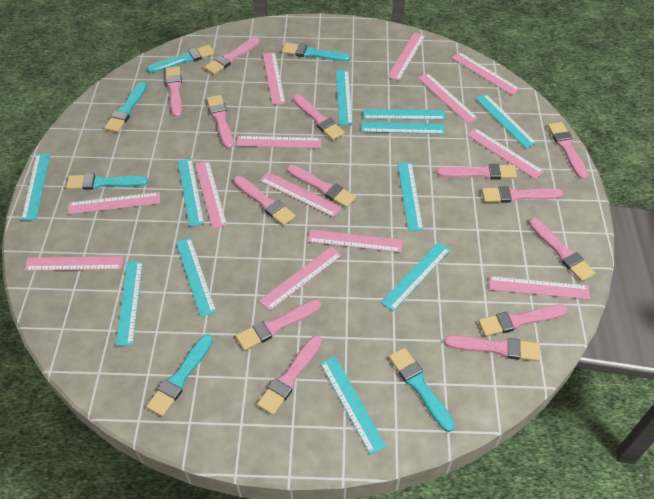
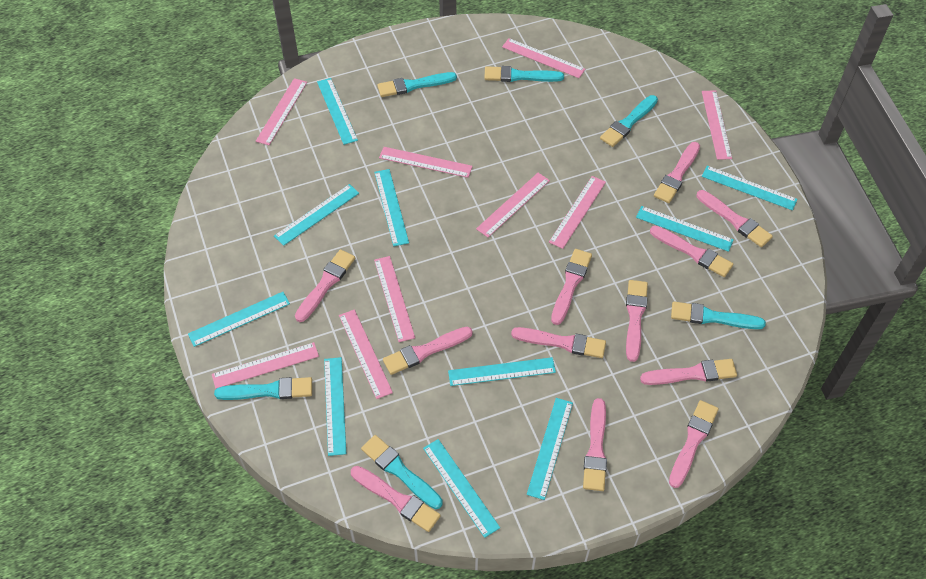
pink brush: [165,66,182,117] [204,37,260,75] [207,95,233,149] [233,176,296,226] [236,300,321,351] [257,336,322,415] [287,165,356,208] [293,94,345,140] [436,164,517,180] [444,335,540,361] [478,305,568,336] [482,186,564,203] [529,218,595,282] [548,122,588,180] = 14 -> [295,249,355,322] [351,466,441,532] [383,327,473,375] [511,327,606,358] [551,249,592,325] [583,398,607,491] [626,280,648,362] [640,359,737,385] [650,226,733,277] [654,142,700,203] [669,400,719,488] [697,190,773,247] = 12
pink ruler: [24,256,123,271] [68,192,160,214] [195,161,227,229] [236,136,321,148] [259,246,342,311] [260,172,342,217] [263,52,285,105] [308,230,403,253] [387,33,425,81] [418,73,478,124] [452,52,520,95] [467,128,544,179] [489,276,590,299] = 13 -> [212,342,319,389] [256,78,307,145] [339,309,393,399] [374,256,415,342] [379,147,473,178] [476,173,550,237] [502,38,585,78] [549,176,606,249] [702,90,732,160] = 9
turquoise ruler: [21,153,51,221] [116,261,143,346] [176,238,216,317] [178,159,204,227] [320,356,386,455] [336,70,353,125] [361,122,445,134] [363,109,445,120] [380,242,451,311] [398,162,423,231] [475,94,537,148] = 11 -> [188,292,290,347] [274,184,359,246] [317,78,358,145] [324,357,346,456] [374,169,409,246] [423,439,500,538] [448,357,556,386] [527,398,573,500] [636,206,734,252] [702,166,798,211] = 10

